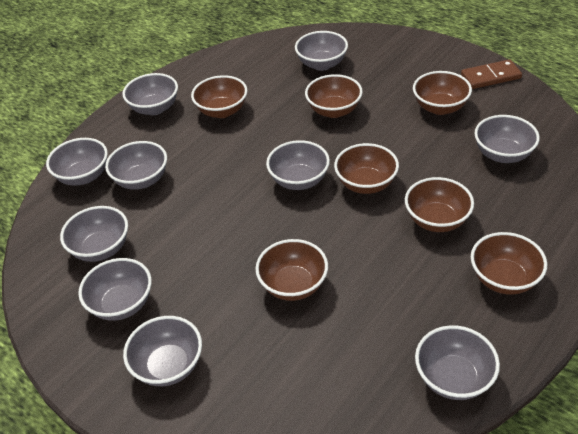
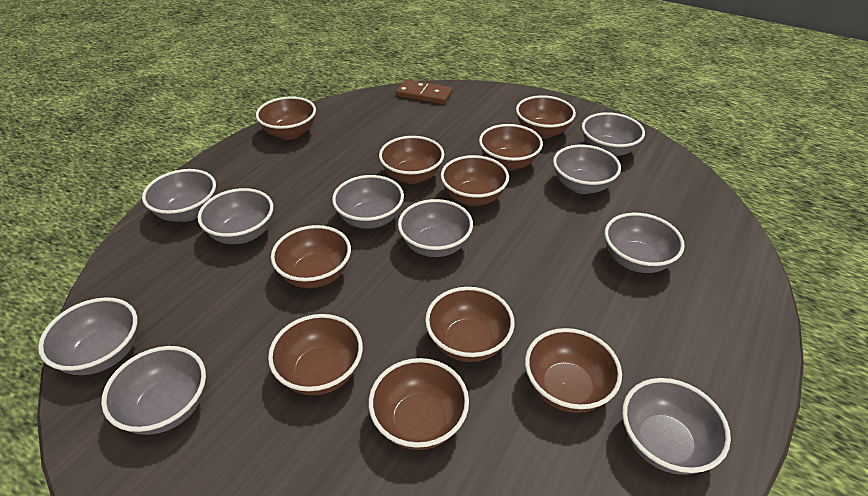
brown bowl: [191,75,247,118] [255,239,328,301] [305,74,363,118] [334,143,399,194] [405,177,474,232] [413,71,472,115] [471,232,547,295] = 7 -> [256,96,316,140] [268,314,363,395] [271,225,351,288] [369,358,469,450] [379,136,444,184] [425,287,514,362] [441,155,509,206] [479,124,543,171] [516,95,576,139] [525,328,622,413] = 10

